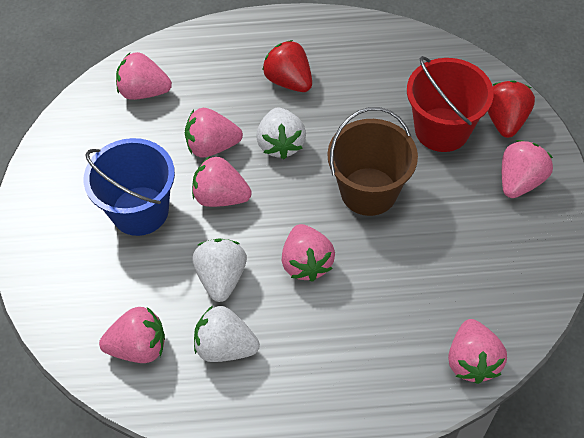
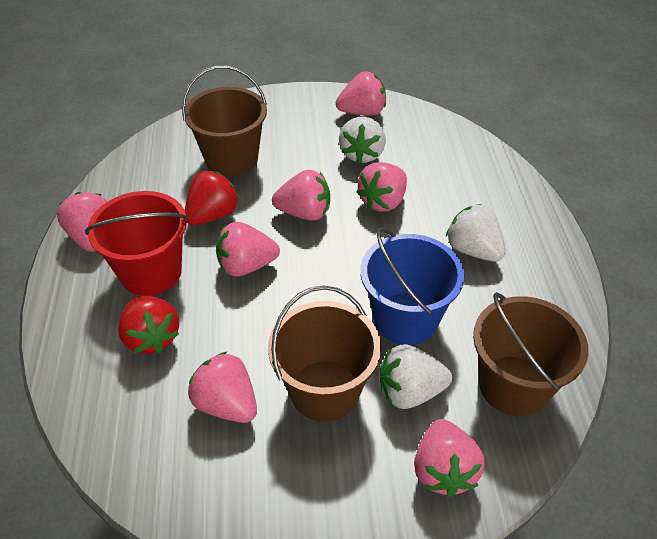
brown bucket: [328,107,418,216] = 1 -> [182,65,267,177] [268,286,381,422] [473,292,589,416] = 3

